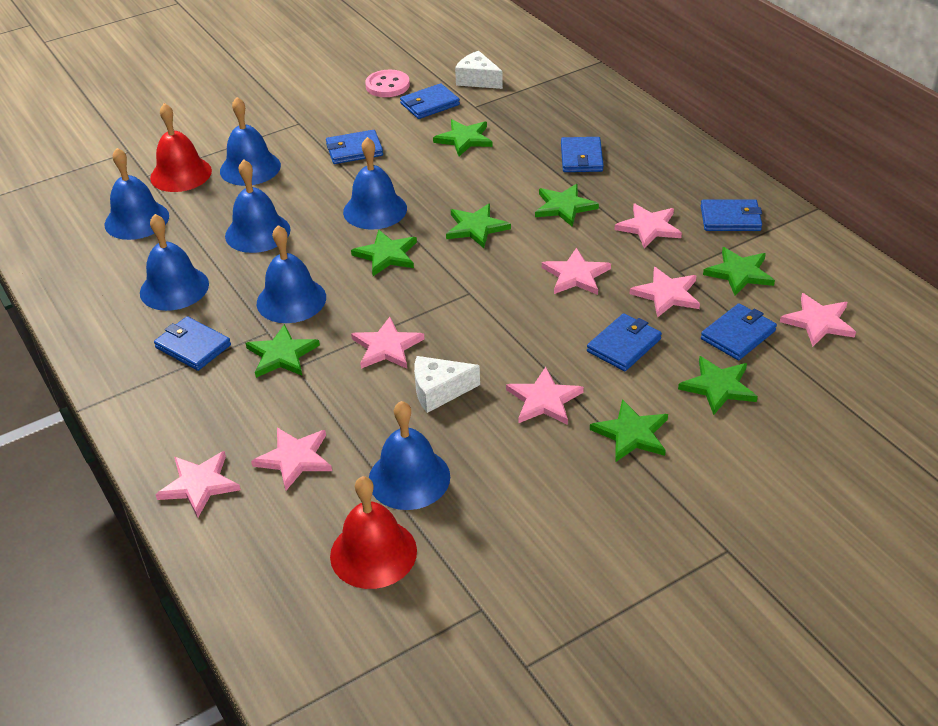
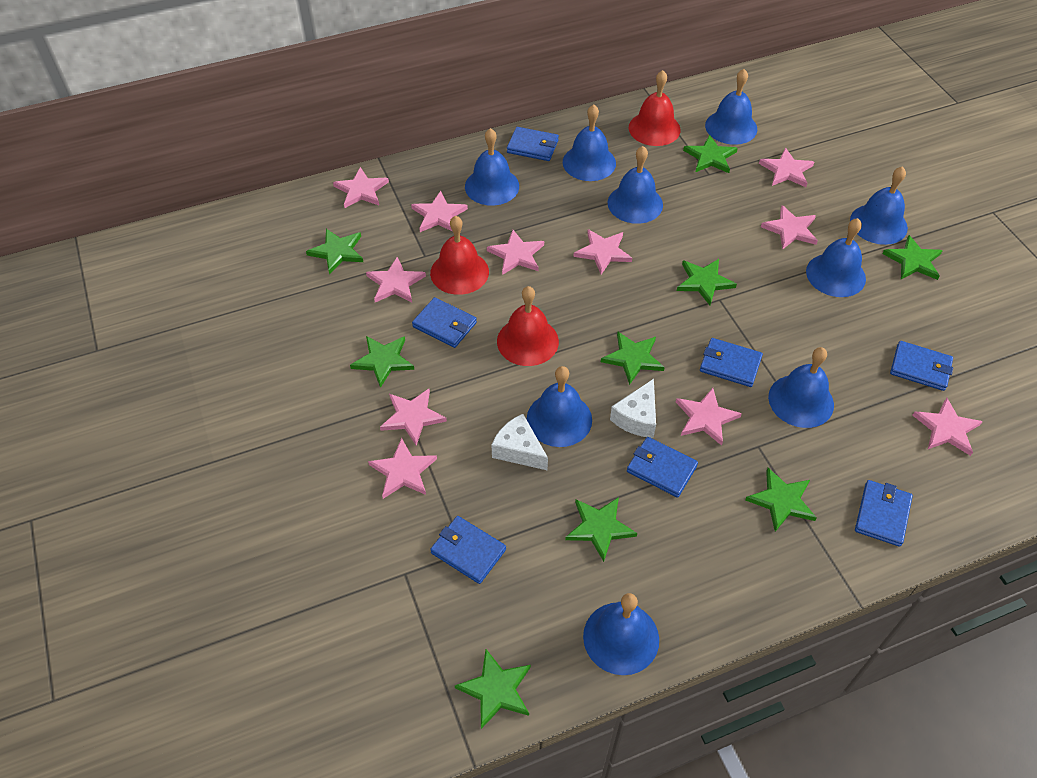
blue bell: [105,148,169,240] [140,214,209,311] [220,97,281,186] [225,160,291,253] [257,225,326,323] [343,137,407,230] [369,401,450,510] = 7 -> [465,128,519,206] [527,366,592,447] [563,104,616,181] [583,593,659,675] [608,146,663,224] [705,69,757,145] [768,347,834,428] [806,218,866,297] [850,166,908,245] = 9
green star: [246,324,320,378] [351,230,417,276] [433,119,493,156] [446,204,511,248] [535,184,599,227] [590,399,668,462] [678,356,758,415] [703,247,775,296] = 8 -> [306,229,363,274] [350,336,414,388] [455,649,531,729] [565,497,637,562] [601,331,665,385] [677,259,737,305] [683,134,738,173] [745,468,817,532] [882,235,943,280] = 9
pink button: [365,70,410,97] = 1 -> none = 0
pink star: [155,451,241,518] [251,428,332,491] [351,317,425,369] [506,367,584,425] [542,248,611,295] [615,204,682,248] [630,267,700,318] [780,293,856,347] = 8 -> [333,167,389,208] [366,257,426,302] [368,438,437,499] [380,389,447,446] [411,191,468,232] [487,230,544,275] [574,229,632,274] [676,388,742,446] [759,148,814,187] [761,205,818,250] [912,398,983,456] = 11
red bell: [150,103,212,192] [330,476,417,589] = 2 -> [430,216,489,295] [497,286,559,366] [629,70,681,146] = 3

